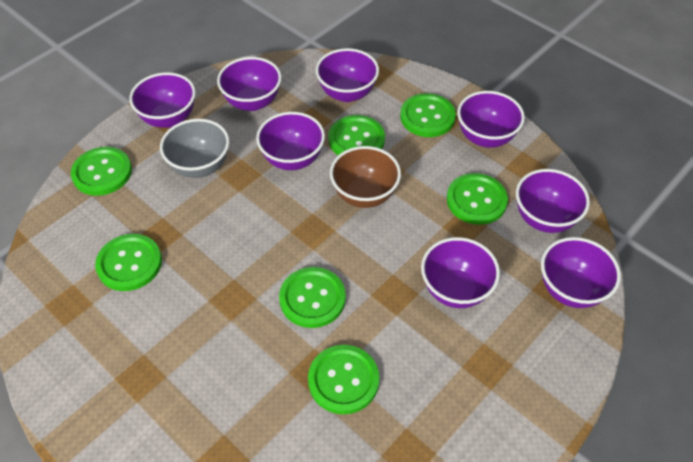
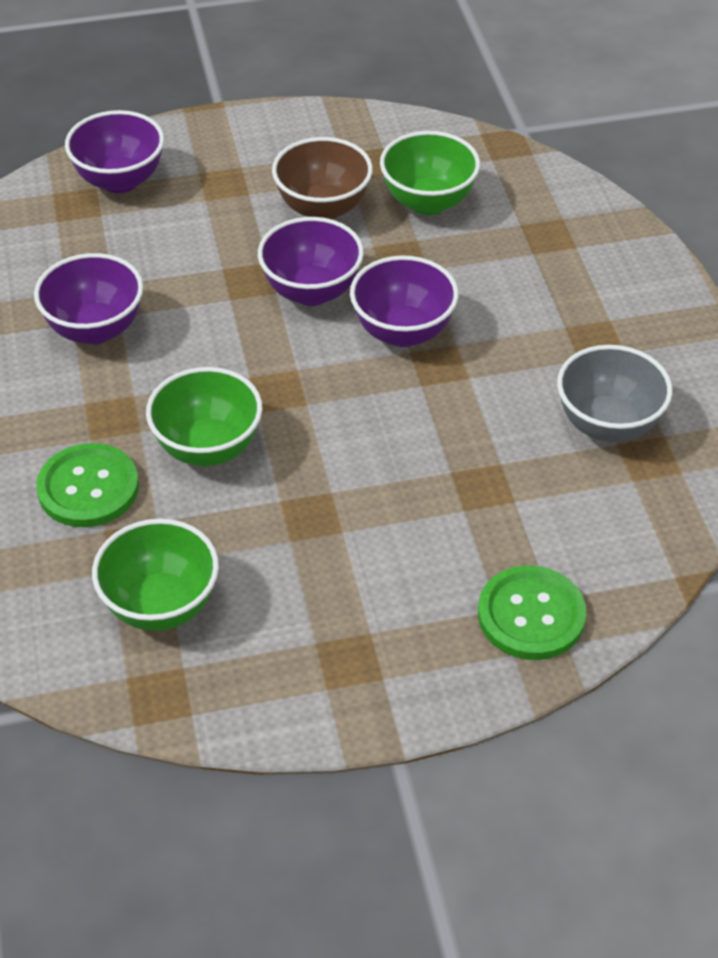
green bowl: none = 0 -> [92,519,219,631] [146,367,262,466] [380,131,480,215] = 3
green button: [71,147,132,196] [95,234,162,291] [279,267,346,328] [308,345,379,414] [329,115,385,155] [400,93,456,137] [447,173,508,225] = 7 -> [36,443,139,527] [478,565,587,660] = 2
purple bowl: [129,72,196,128] [217,57,282,111] [256,112,325,170] [316,48,379,102] [421,237,500,308] [457,91,525,148] [516,169,590,233] [541,237,621,308] = 8 -> [34,253,143,344] [65,110,164,193] [258,217,364,306] [350,256,459,347] = 4

